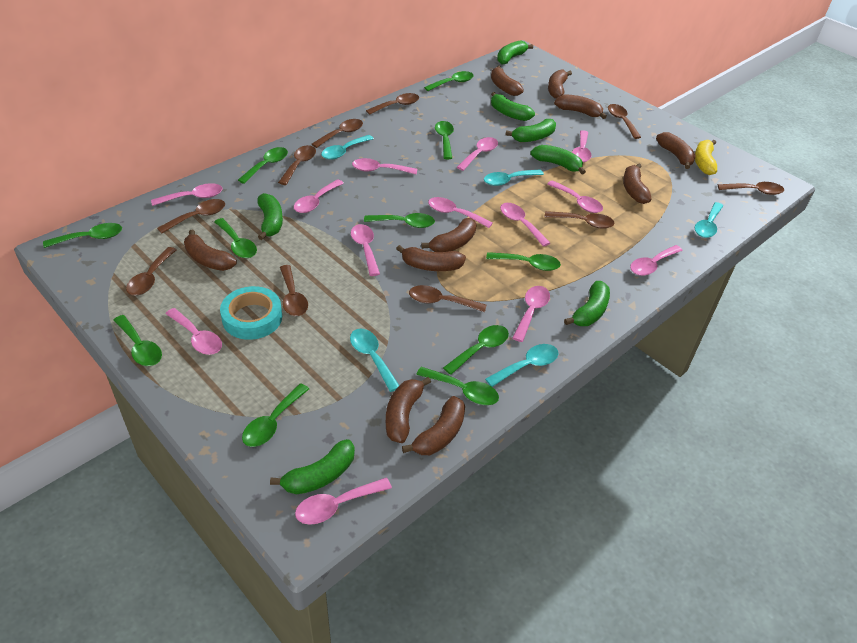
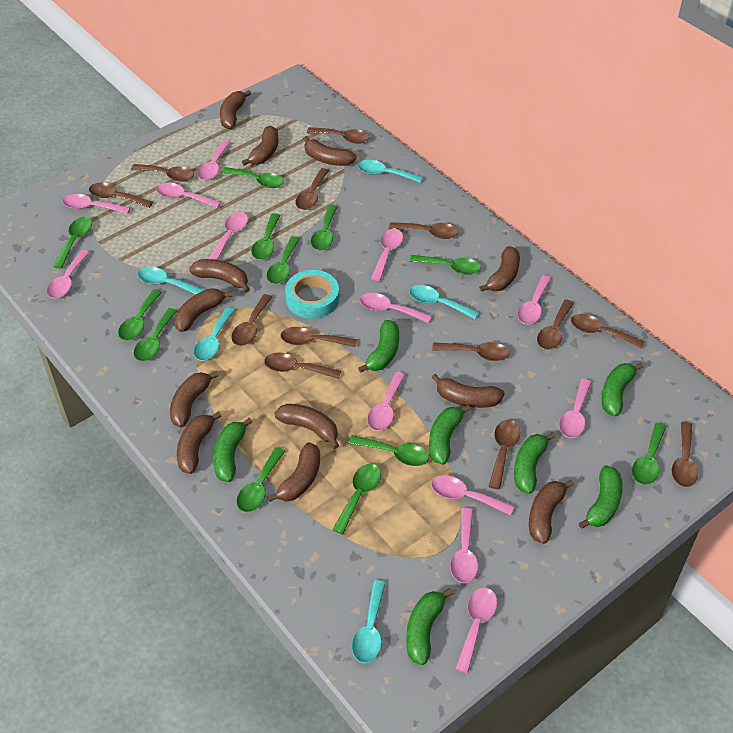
brown banana: [184,229,237,271] [386,377,431,443] [396,245,466,271] [402,396,465,455] [421,218,477,252] [491,66,524,96] [548,69,572,99] [554,95,607,119] [623,163,652,204] [656,132,696,169] = 10 -> [170,371,219,427] [174,288,232,332] [177,411,221,474] [189,259,250,293] [220,90,252,129] [242,126,279,165] [267,442,320,502] [274,404,339,449] [303,136,357,166] [431,374,505,408] [479,246,520,292] [529,480,574,544] = 12
brown spoon: [126,247,177,296] [157,199,225,234] [278,145,316,185] [280,265,308,316] [312,119,363,148] [366,93,419,115] [409,285,486,312] [545,211,615,229] [608,104,641,139] [718,182,784,195] = 10 -> [89,183,153,208] [131,164,194,181] [231,294,272,346] [264,353,341,379] [281,327,357,347] [296,168,329,210] [307,127,370,144] [389,222,459,239] [432,342,510,361] [488,420,520,489] [537,299,574,350] [571,314,645,349] [672,422,698,487] = 13
green spoon: [43,223,122,248] [114,315,162,366] [214,218,257,258] [238,147,288,184] [242,383,309,447] [364,213,435,228] [416,367,499,405] [424,71,474,91] [435,121,454,159] [443,325,509,375] [486,252,561,271] = 11 -> [53,217,92,269] [118,289,162,341] [134,308,177,361] [222,167,284,188] [237,447,285,512] [251,213,281,260] [267,236,300,284] [311,205,338,250] [332,464,381,535] [349,435,429,466] [409,255,481,275] [632,423,666,485] = 12
yellow banana: [695,140,717,175] = 1 -> none = 0

